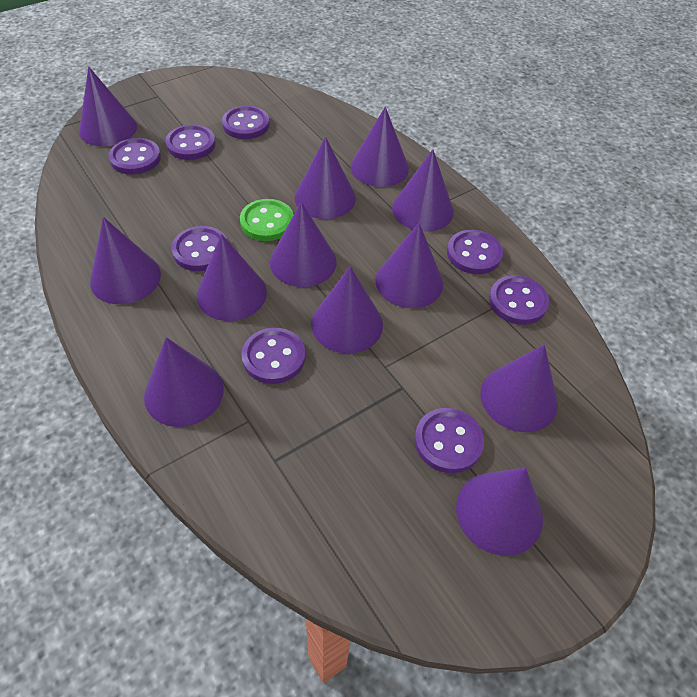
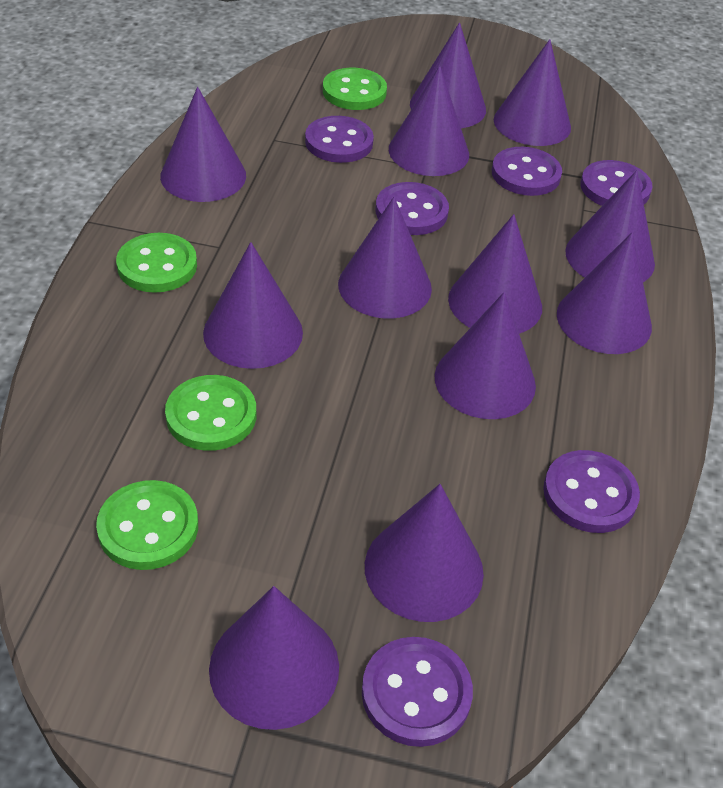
green button: [240,199,293,241] = 1 -> [96,480,198,570] [116,233,197,293] [165,375,256,451] [323,68,387,110] = 4
purple button: [109,138,161,175] [165,125,216,160] [171,226,228,271] [222,106,270,139] [241,328,305,384] [415,408,484,473] [447,230,503,274] [489,275,549,325] = 8 -> [305,116,374,163] [362,637,473,747] [376,182,449,235] [492,147,562,196] [543,450,640,533] [580,160,652,206] = 6

